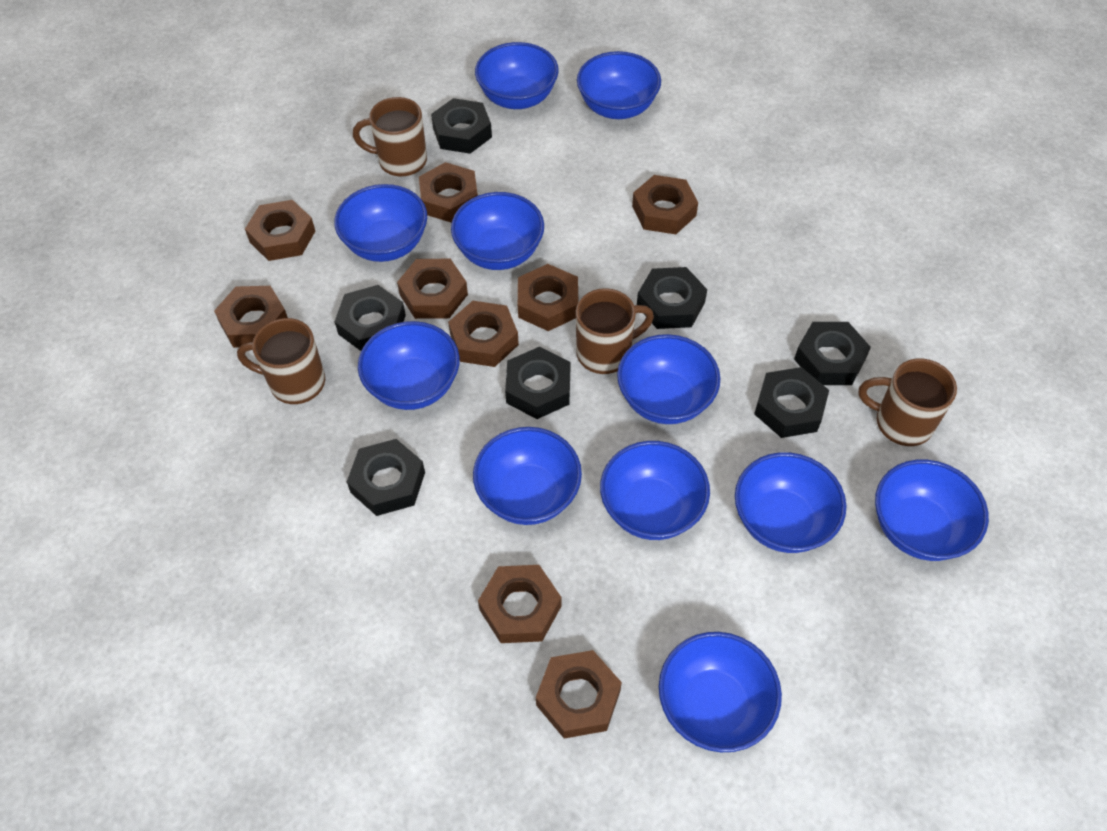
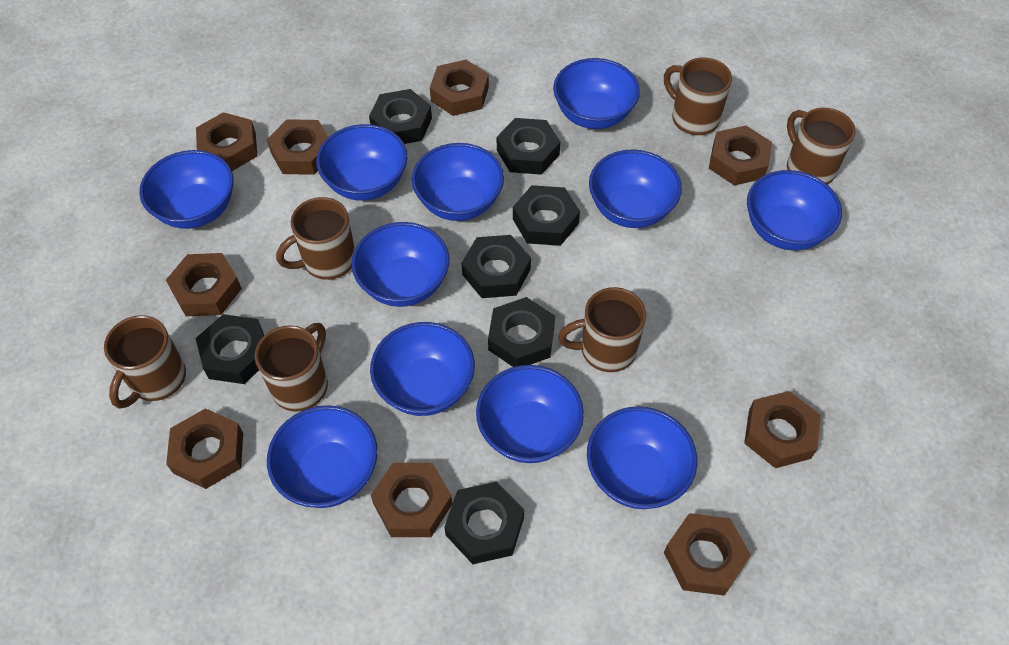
brown mug: [237,318,325,404] [353,97,427,176] [576,288,654,374] [859,358,957,446] = 4 -> [104,315,186,409] [255,323,328,412] [276,197,355,280] [558,287,646,372] [664,57,732,135] [787,108,856,185] = 6

